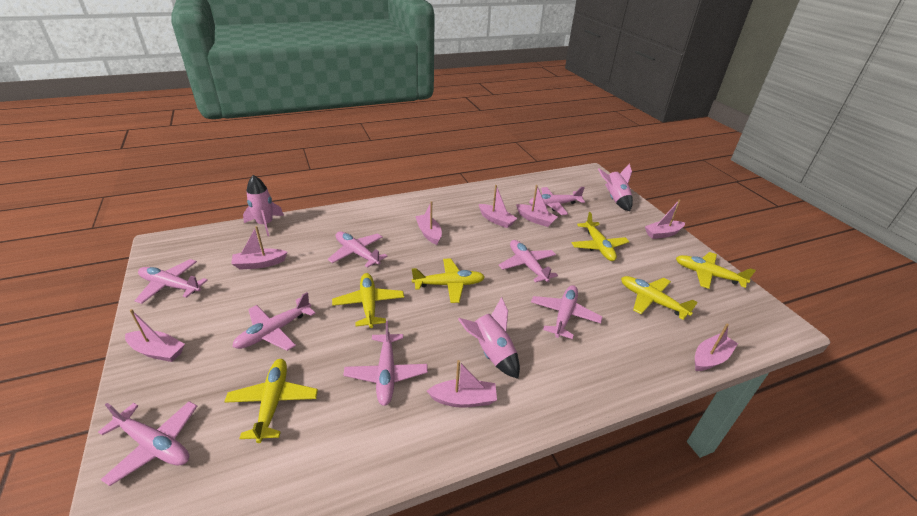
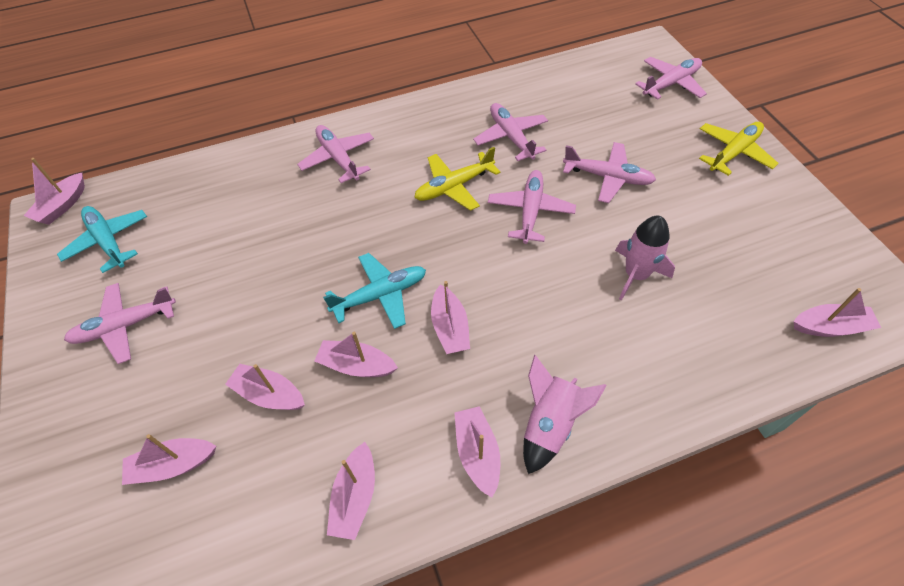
pink plane: [98,401,197,486] [135,259,208,304] [232,292,316,351] [328,231,388,268] [343,321,428,406] [499,240,558,282] [529,187,585,215] [531,285,602,339] = 8 -> [64,283,176,364] [297,125,374,183] [473,103,548,161] [488,170,576,244] [563,142,656,203] [635,57,707,100] = 6
pink rocket: [243,175,284,236] [458,297,520,379] [598,163,633,211] = 3 -> [523,355,607,474] [615,216,675,300] = 2
turquoise plane: none = 0 -> [57,206,147,273] [323,253,426,329] = 2
yellow plane: [224,359,318,443] [332,273,404,328] [412,258,485,303] [572,212,629,261] [621,276,698,320] [676,252,756,289] = 6 -> [414,147,500,211] [699,122,779,176] = 2

